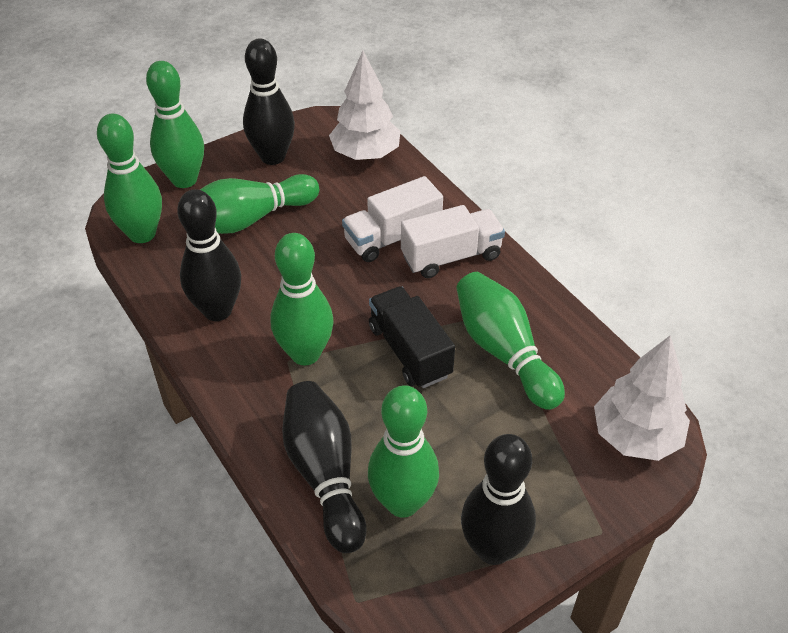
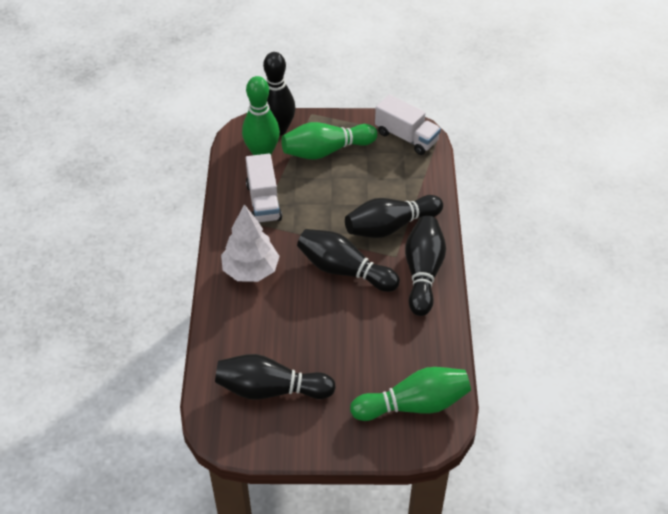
black bowling pin: [177,189,241,321] [243,39,295,165] [282,381,367,553] [461,434,536,565] = 4 -> [215,354,336,400] [263,52,296,136] [297,229,400,292] [345,195,443,238] [405,216,446,316] = 5
black truck: [369,286,455,388] = 1 -> none = 0
green bowling pin: [97,114,162,243] [146,61,204,188] [200,174,319,234] [271,233,334,365] [368,385,439,518] [456,272,565,410] = 6 -> [242,76,280,155] [281,122,377,160] [350,367,471,421] = 3
white tree: [329,51,401,160] [594,336,690,461] = 2 -> [221,204,280,282] = 1

